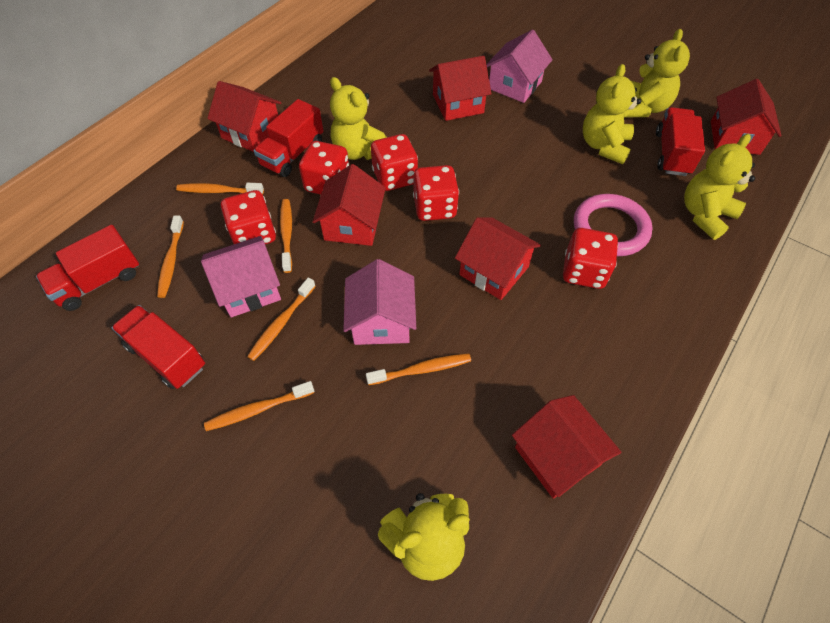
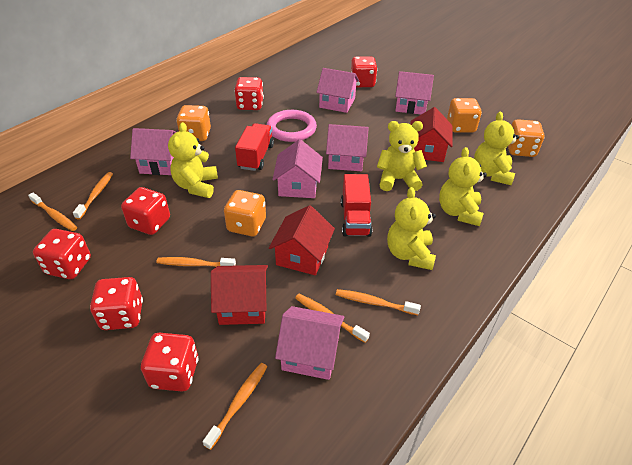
orange dice: none = 0 -> [176,105,211,141] [224,190,266,236] [447,98,482,133] [508,119,545,157] = 4
pink house: [201,236,281,317] [343,259,416,345] [486,30,553,103] = 3 -> [130,128,176,175] [272,139,323,198] [275,306,345,380] [316,68,359,113] [326,124,369,171] [395,71,434,114] = 6
red dice: [221,190,276,244] [299,141,349,195] [371,134,418,191] [413,165,459,221] [563,228,618,289] = 5 -> [33,229,91,279] [90,277,143,330] [121,187,170,235] [141,333,199,392] [234,77,264,110] [351,57,377,87] = 6
red house: [207,81,281,152] [313,164,386,246] [429,56,492,121] [455,217,541,300] [512,395,621,499] [711,79,782,155] = 6 -> [211,265,268,325] [269,205,335,275] [410,107,453,162] = 3
red truck: [36,225,139,311] [111,305,205,389] [254,99,323,177] [656,107,705,176] = 4 -> [235,123,274,171] [341,174,372,237] = 2

